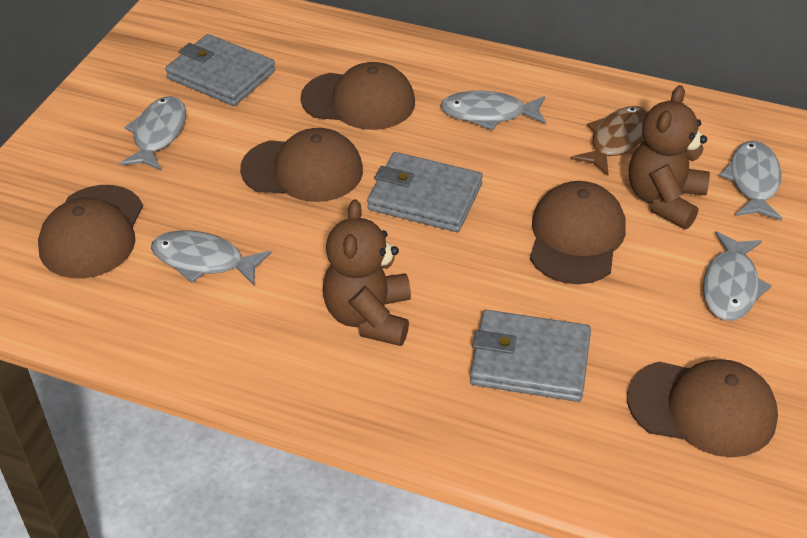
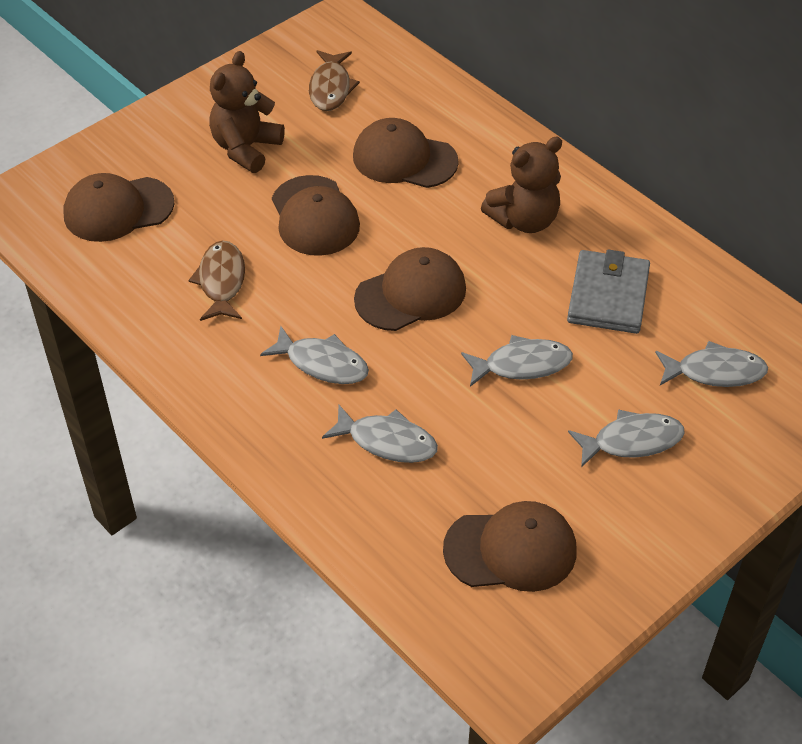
brown fish: [571,106,648,176] = 1 -> [188,241,245,321] [309,50,360,111] = 2
grey wallet: [165,34,275,106] [367,152,483,232] [470,310,591,402] = 3 -> [567,249,650,334] = 1

